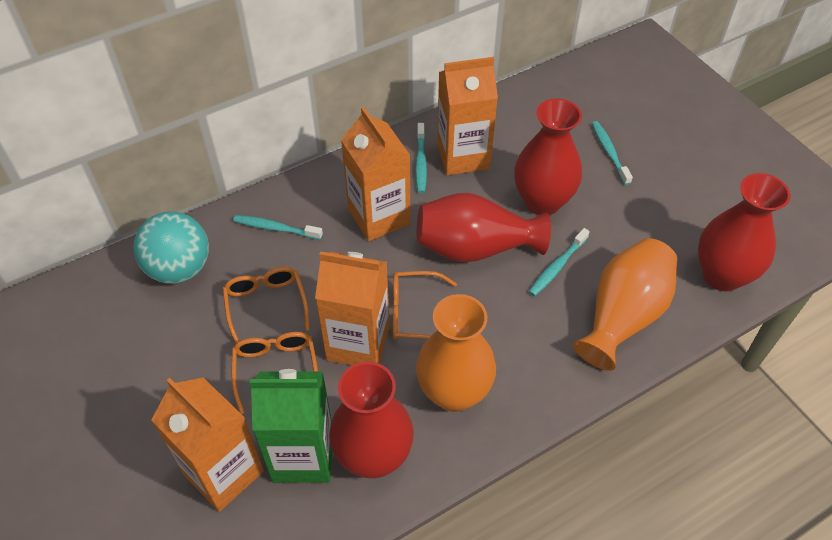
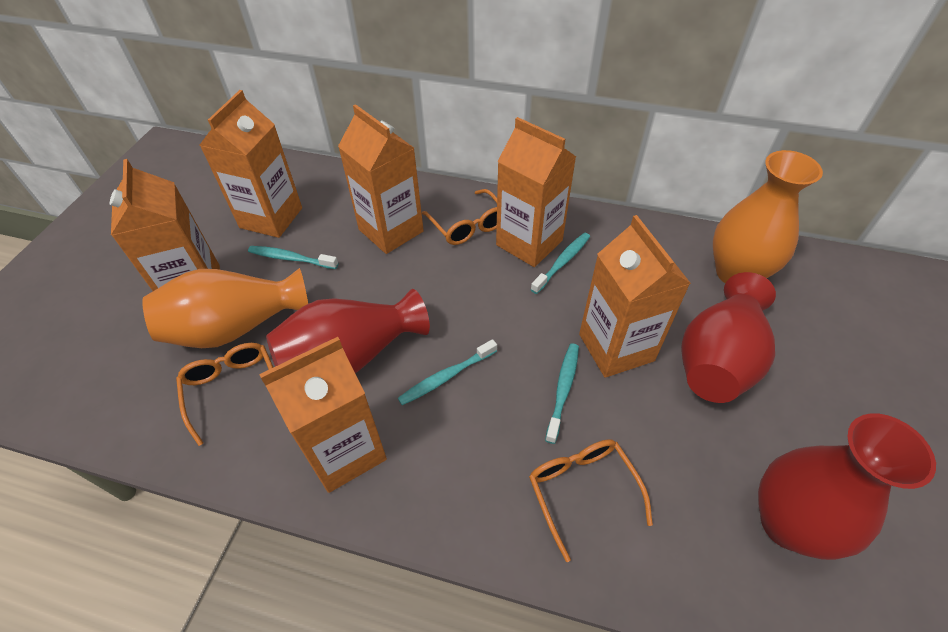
green carton: [249,369,332,483] = 1 -> none = 0
orange carton: [151,378,264,512] [315,251,390,365] [341,107,411,241] [437,57,498,175] = 4 -> [110,159,220,291] [200,90,302,238] [259,337,387,493] [338,104,424,254] [496,117,576,267] [579,215,691,378] = 6
red vase: [329,361,414,478] [417,193,551,263] [514,98,582,215] [698,173,791,291] = 4 -> [266,289,430,373] [681,272,776,403] [758,413,936,560] = 3
turquoise ball: [134,211,209,284] = 1 -> none = 0

